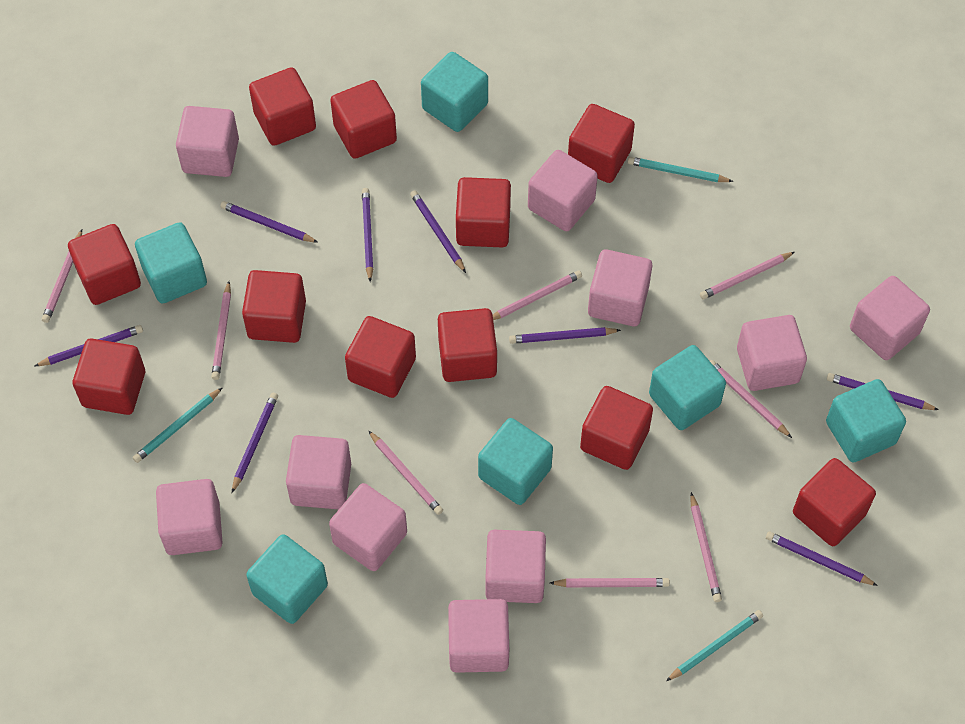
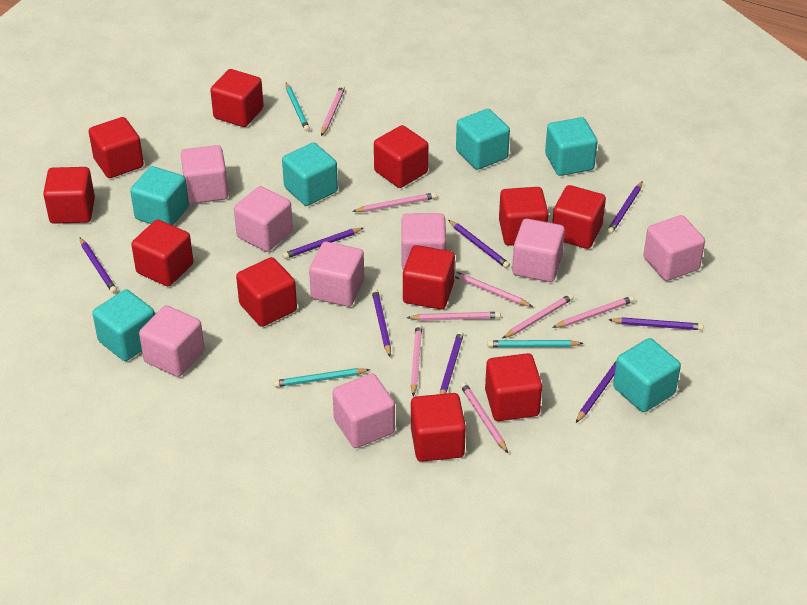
pink cube: [156,479,223,555] [176,106,239,177] [286,435,351,509] [329,483,407,571] [448,599,509,673] [485,530,546,603] [528,150,598,231] [588,249,652,326] [737,315,807,391] [850,276,930,360] = 10 -> [139,305,205,377] [181,145,229,204] [234,186,293,252] [309,242,364,307] [333,373,395,448] [401,213,446,270] [512,219,565,282] [643,215,705,281] = 8

